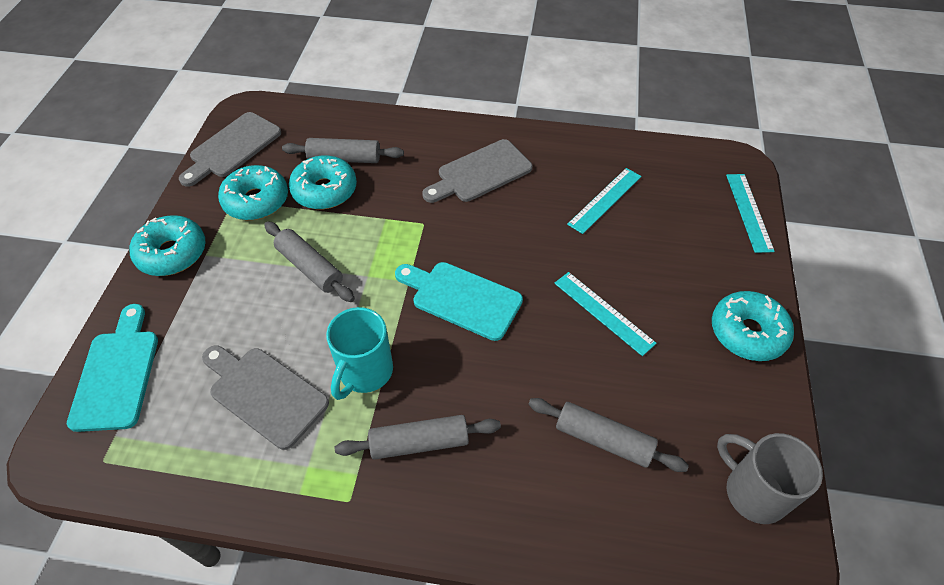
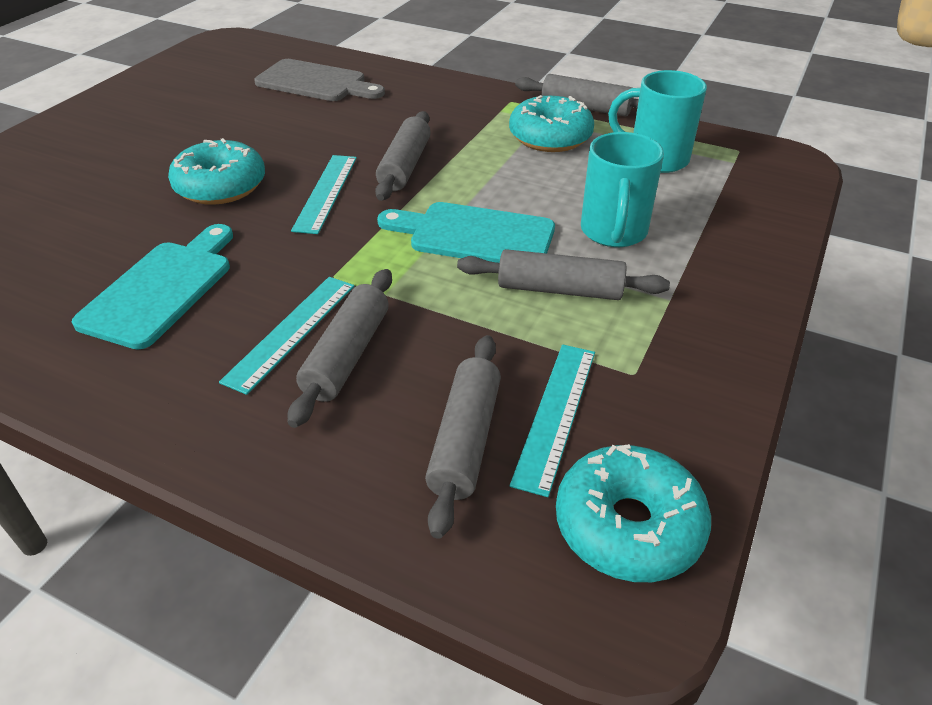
grey cutting board: [179,112,281,187] [202,345,329,450] [422,139,532,203] = 3 -> [254,59,385,101] = 1
grey mug: [717,433,823,524] = 1 -> none = 0
grey rolling pin: [264,221,355,302] [282,138,404,163] [335,415,501,460] [528,398,689,472] = 4 -> [288,269,392,428] [375,111,431,201] [425,335,501,539] [457,249,670,300] [515,74,639,116] = 5
turquoise donut: [130,215,206,276] [218,165,288,220] [289,155,357,209] [712,291,794,361] = 4 -> [168,138,265,205] [509,95,594,152] [556,444,711,582] = 3
turquoise mug: [326,307,393,400] = 1 -> [581,132,664,247] [608,70,707,173] = 2

